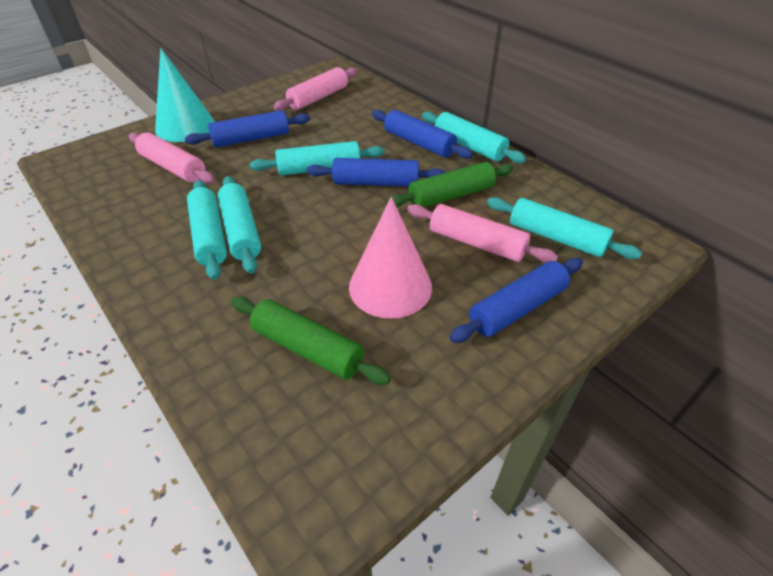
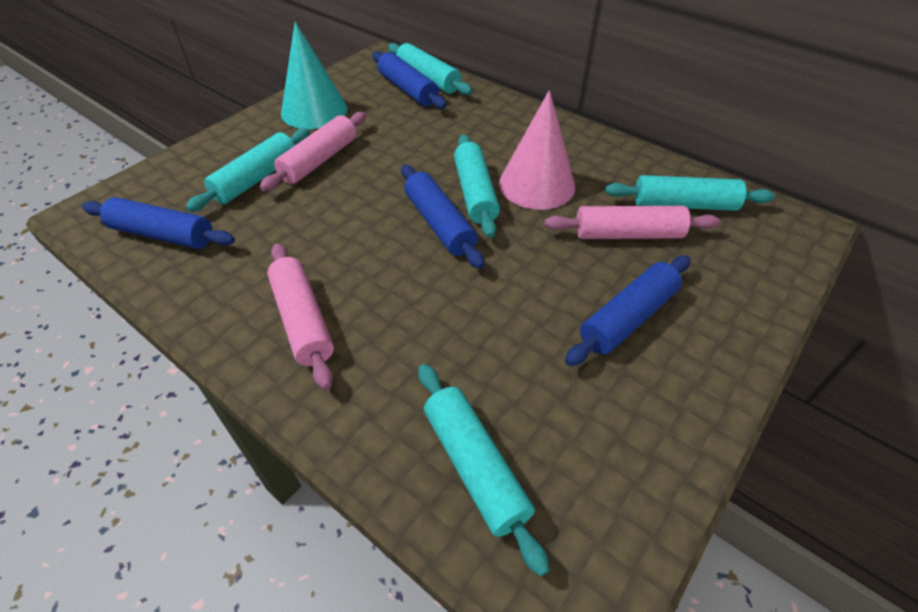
green rolling pin: [231,297,391,385] [386,162,514,207] = 2 -> none = 0

